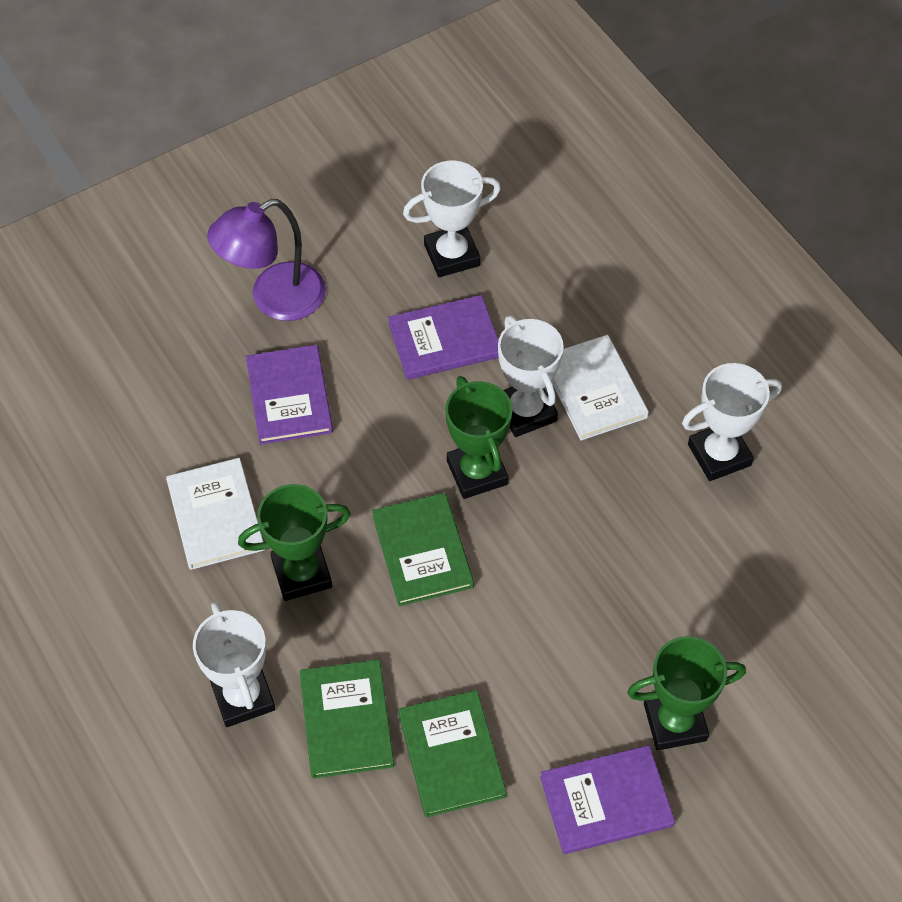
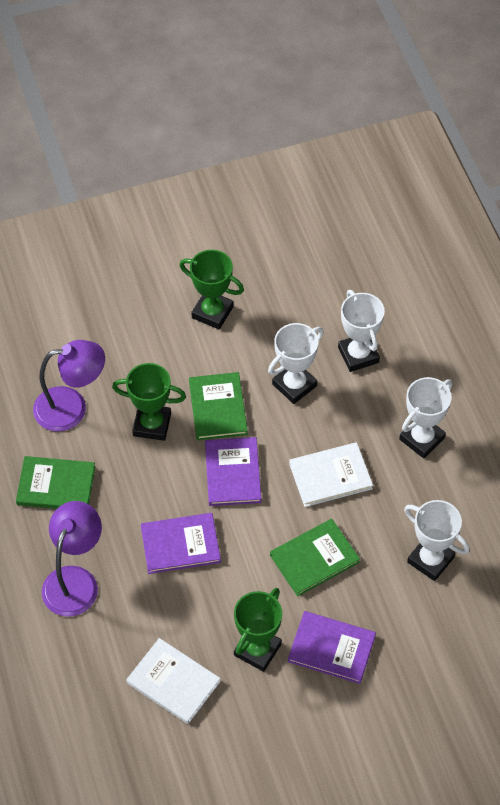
purple lamp: [207,199,326,321] = 1 -> [33,340,105,431] [42,501,102,617] = 2

